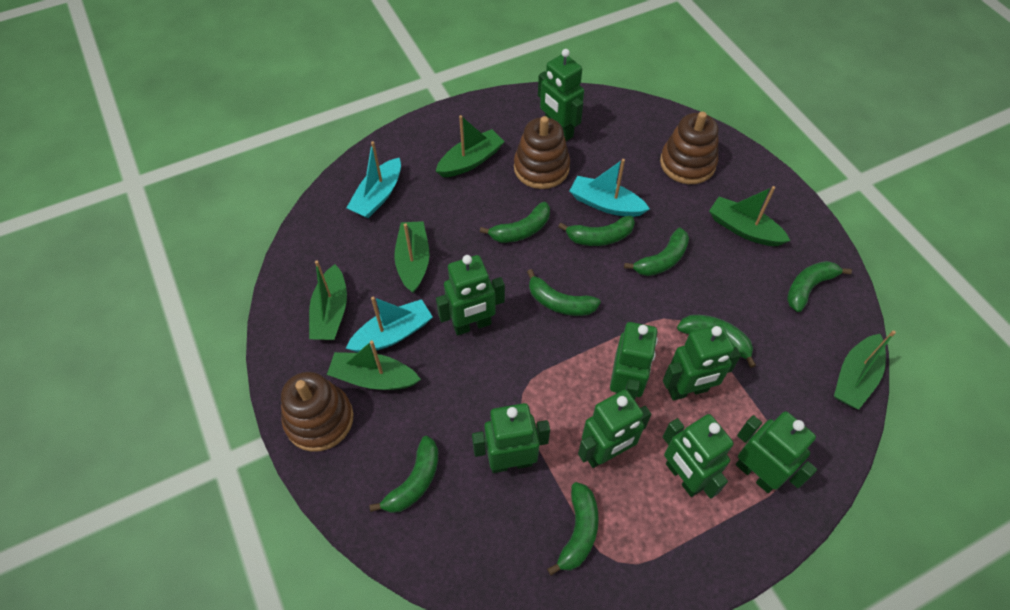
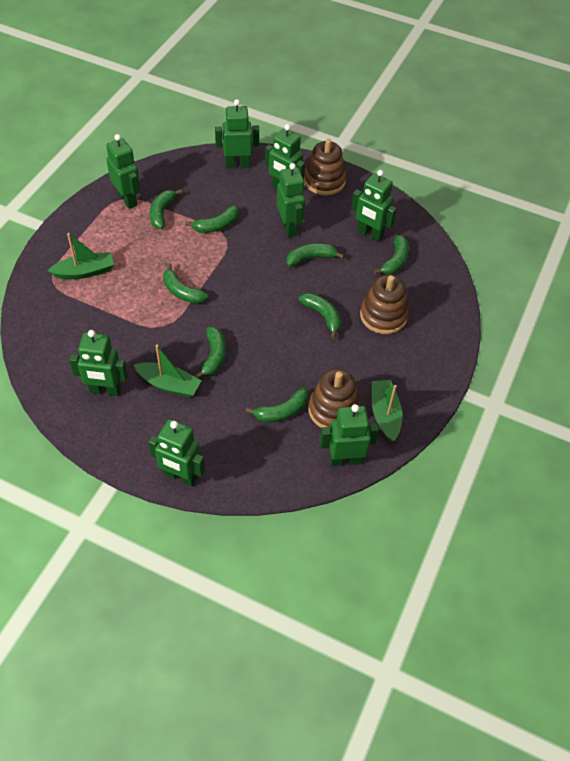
green boat: [309,260,347,340] [327,340,421,390] [394,221,429,293] [436,115,505,177] [709,186,790,246] [834,331,896,409] = 6 -> [48,233,114,279] [134,345,202,397] [372,380,403,442] = 3
turquoise boat: [346,297,433,352] [347,141,401,218] [570,159,650,217] = 3 -> none = 0

